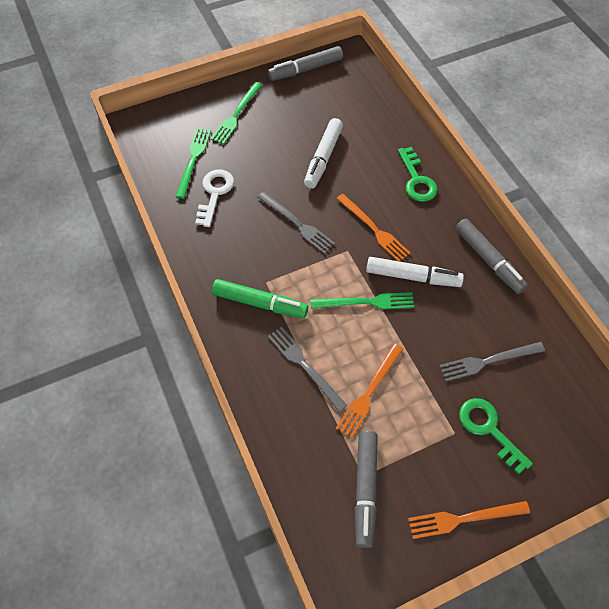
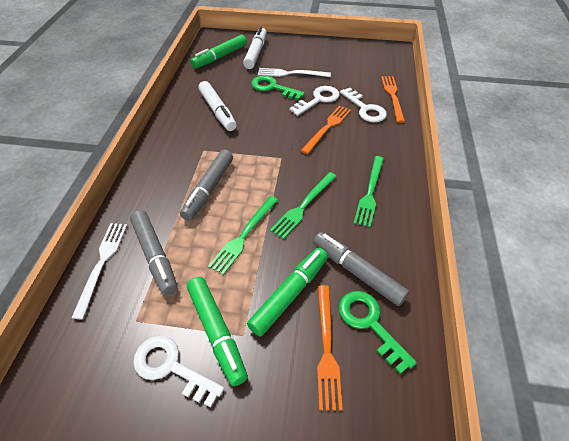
green marker: [212,279,308,318] = 1 -> [187,277,248,386] [191,35,247,69] [247,248,328,337] = 3
grey fork: [258,192,335,254] [268,326,348,412] [439,342,545,382] = 3 -> none = 0
white fork: none = 0 -> [72,223,128,319] [258,68,331,77] = 2
white key: [195,170,234,227] = 1 -> [133,336,224,408] [289,86,340,116] [340,88,387,122] = 3

